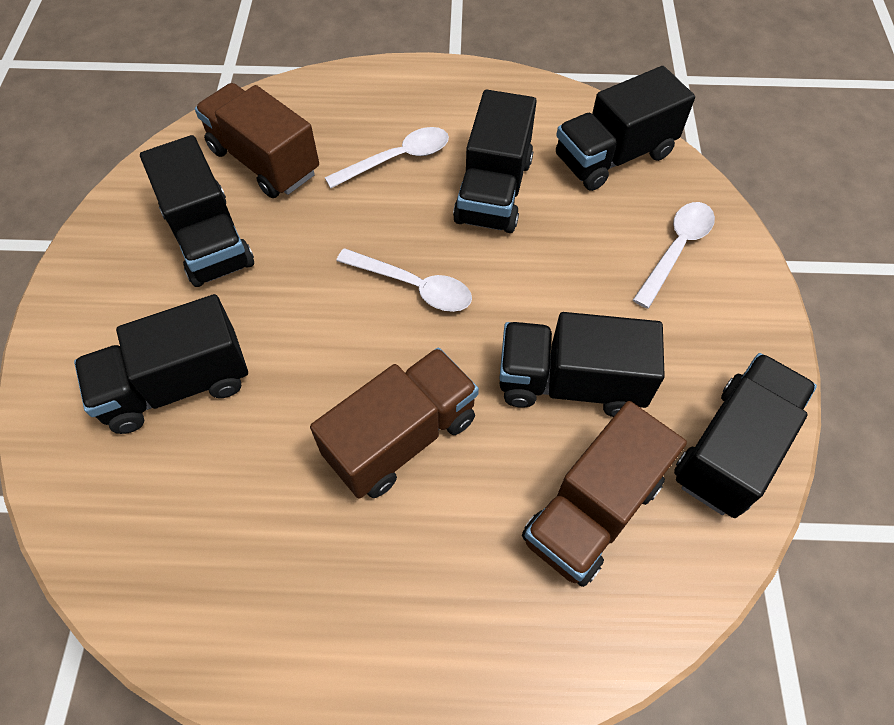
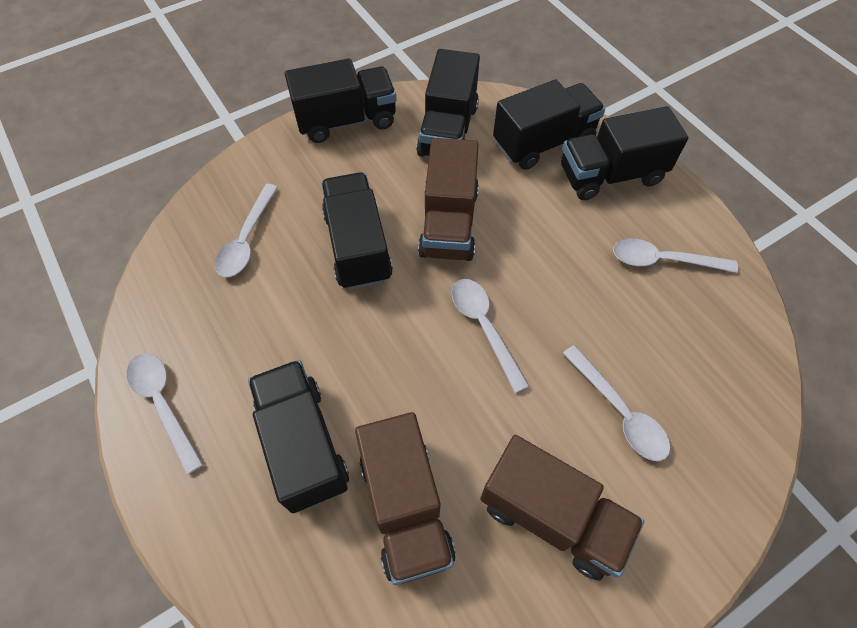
white spoon: [324,127,449,188] [336,248,472,312] [633,202,715,308] = 3 -> [127,353,203,475] [215,184,278,277] [451,279,529,393] [563,345,670,461] [613,238,738,273] = 5

